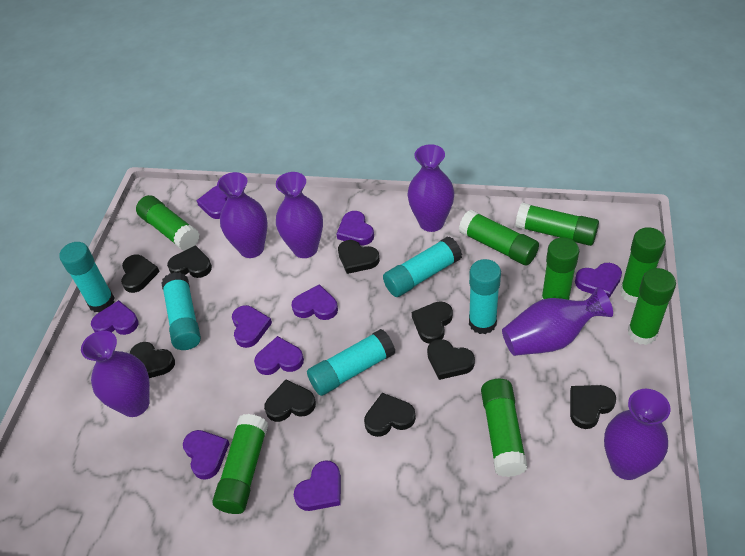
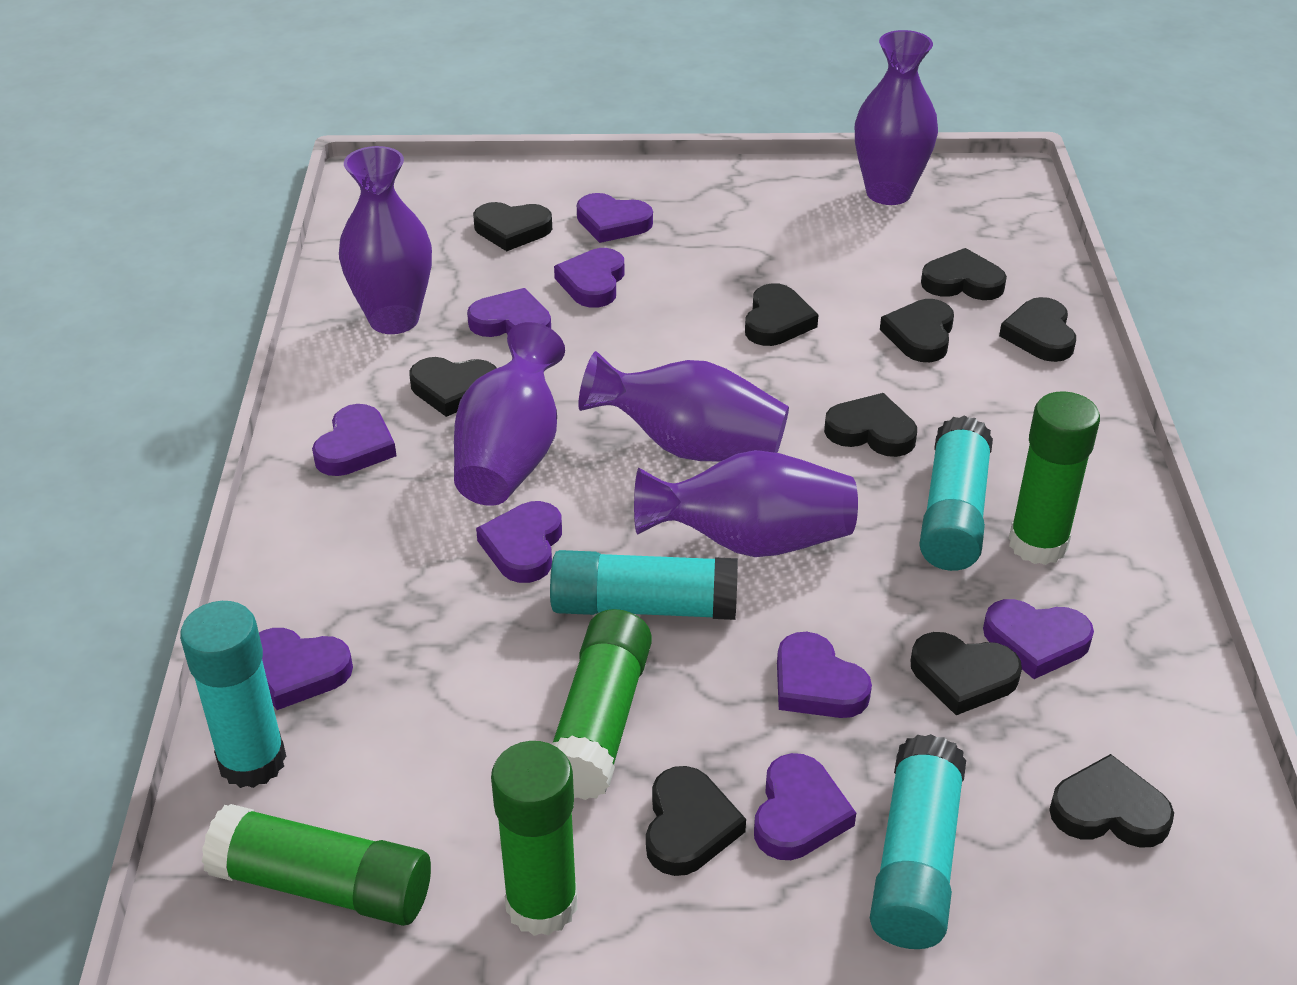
black heart: [121,255,160,293] [130,342,175,378] [167,245,212,278] [264,380,316,422] [338,240,380,274] [364,393,416,437] [412,301,453,344] [427,339,475,380] [570,385,616,429] = 9 -> [410,357,496,417] [473,202,552,251] [646,766,746,876] [745,283,818,346] [824,393,917,457] [880,299,954,362] [910,632,1022,715] [921,248,1007,300] [999,297,1076,362] [1049,754,1174,848] = 10
green glue stick: [136,195,200,251] [213,414,268,514] [459,210,539,265] [481,379,528,477] [515,203,599,246] [541,238,579,300] [620,227,666,304] [628,268,676,345] = 8 -> [202,804,431,926] [491,741,578,936] [552,609,652,800] [1009,391,1100,565] = 4
purple vase: [81,331,150,417] [217,172,268,258] [276,172,323,258] [407,144,454,232] [502,287,613,356] [604,389,671,480] = 6 -> [339,146,432,334] [454,322,565,506] [578,351,789,461] [634,450,858,557] [855,30,938,205] = 5
turquoise glue stick: [59,242,115,313] [161,272,201,350] [307,329,395,396] [383,236,462,297] [469,259,501,334] = 5 -> [180,601,286,788] [550,550,738,620] [870,734,966,949] [919,416,993,571] = 4

